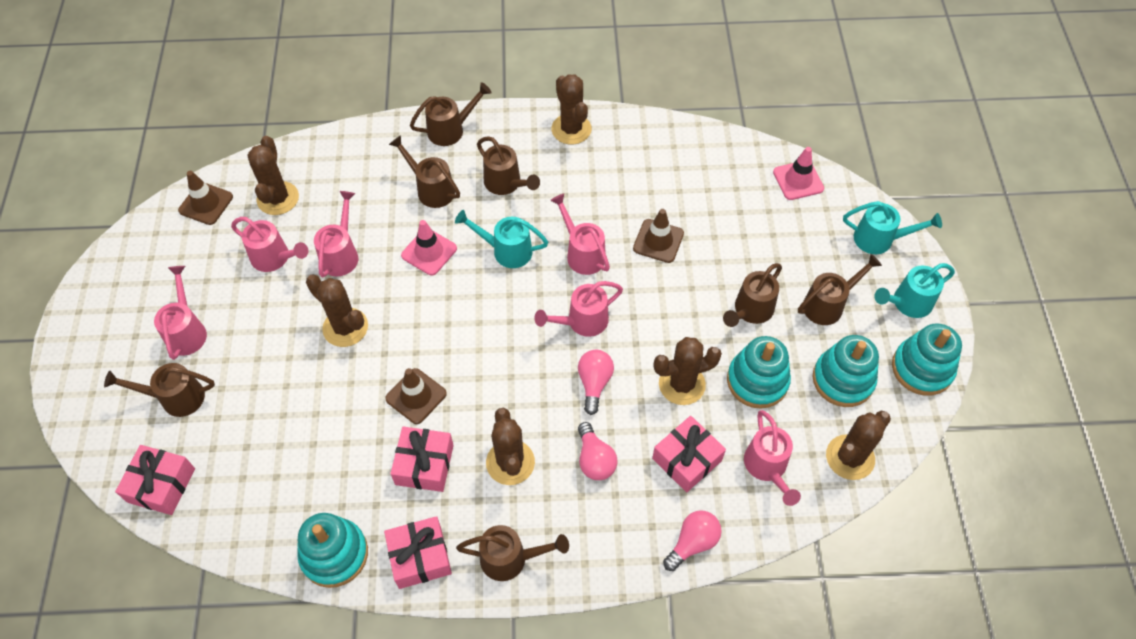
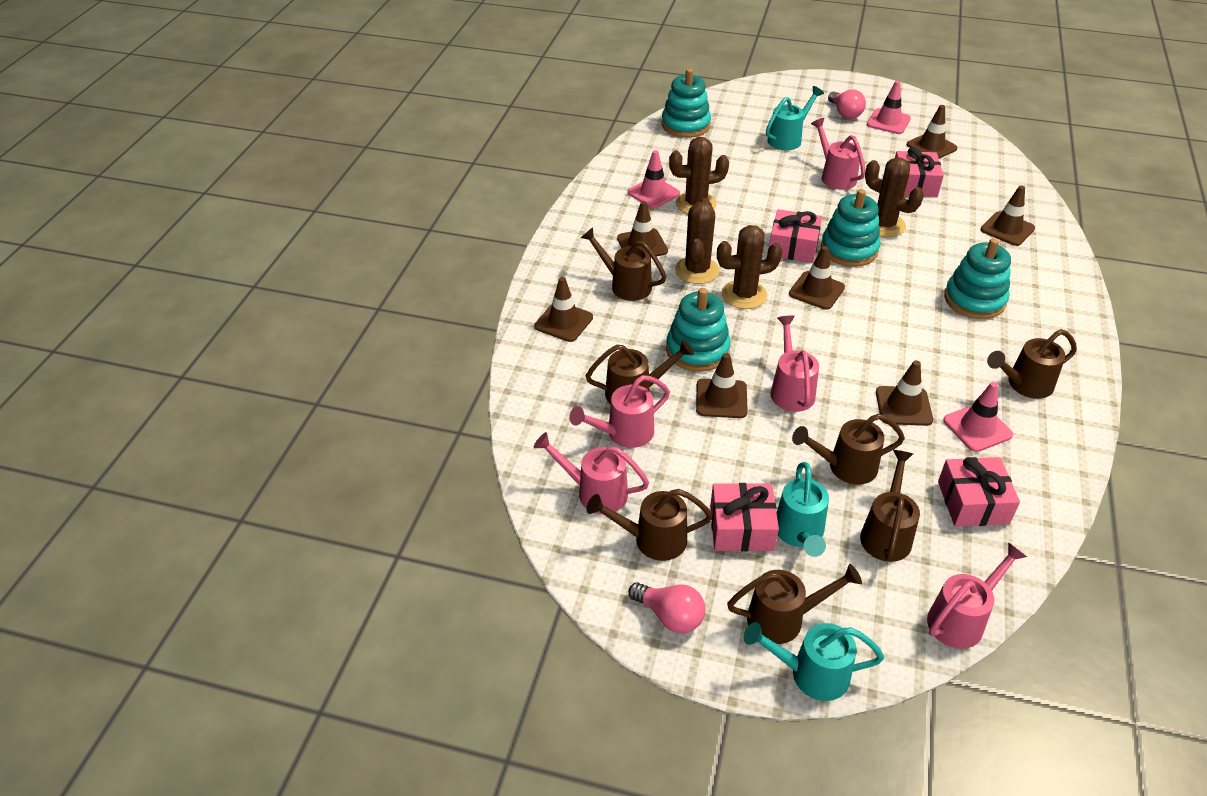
brown cactus: [248,136,299,215] [306,275,368,347] [486,408,535,485] [551,74,592,145] [653,337,722,405] [826,411,891,480] = 6 -> [669,137,729,214] [675,198,719,284] [717,225,783,309] [865,157,924,237] = 4
brown traffic cone: [178,171,233,225] [385,368,447,424] [633,209,684,263] = 3 -> [534,277,593,342] [617,201,668,256] [696,353,748,418] [789,246,845,310] [876,360,933,426] [907,105,957,159] [981,185,1035,246] = 7
pink light bulb: [578,350,614,415] [578,422,617,480] [663,510,722,571] = 3 -> [628,582,705,633] [828,89,866,119] = 2
pink traffic cone: [401,220,457,275] [773,147,824,200] = 2 -> [628,150,680,209] [867,81,911,134] [943,382,1013,452] = 3
pink watering can: [154,266,207,360] [231,217,308,272] [314,191,358,277] [534,281,623,337] [550,193,610,275] [744,410,801,506] = 6 -> [534,432,649,514] [569,375,670,448] [770,315,819,412] [811,118,865,190] [927,542,1027,649] = 5

